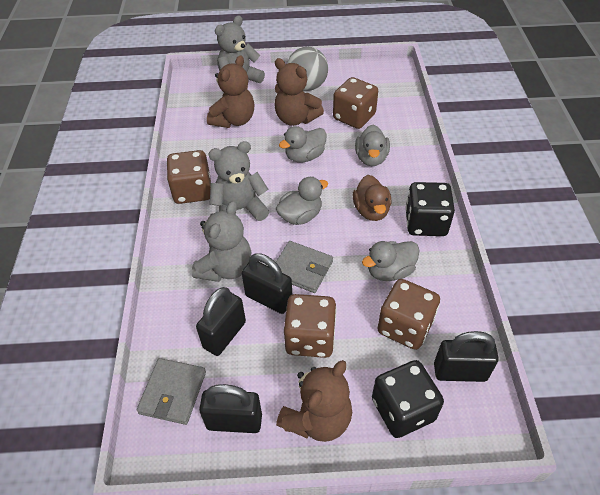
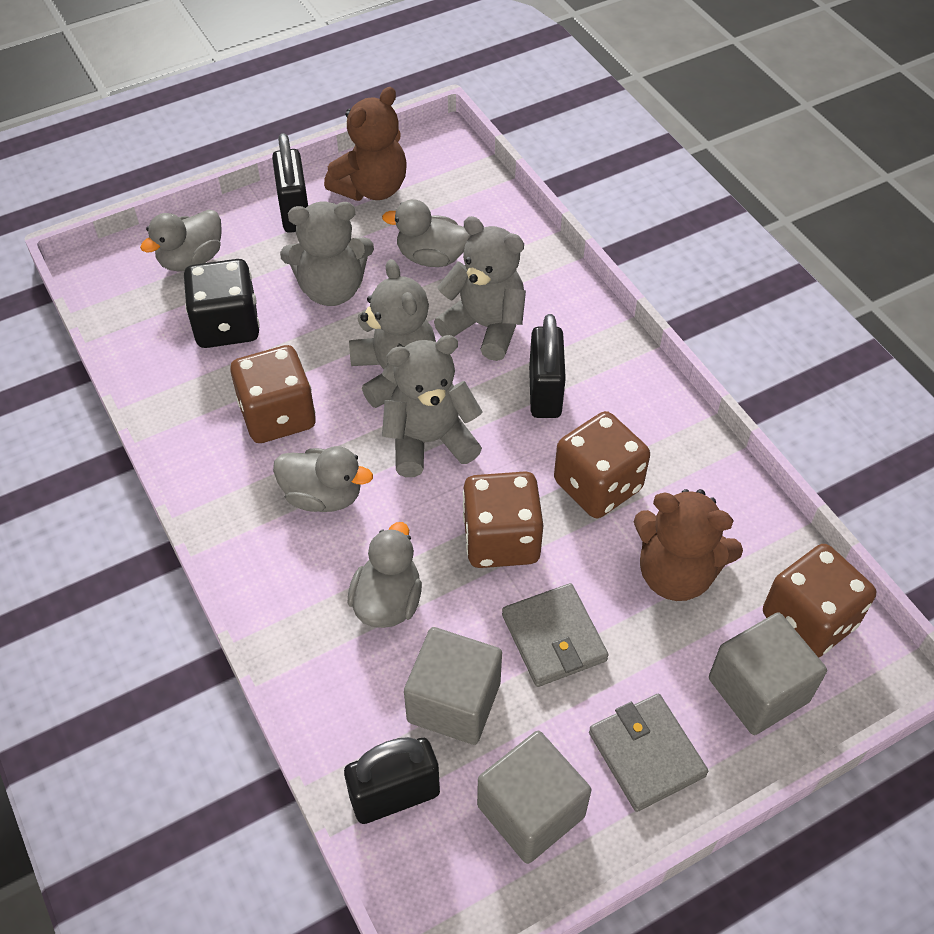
black dice: [372,360,444,438] [405,182,455,236] = 2 -> [184,259,260,348] = 1
black padlock: [196,287,246,356] [199,384,262,433] [242,253,292,314] [434,331,499,382] = 4 -> [272,133,308,233] [344,737,440,824] [529,314,566,418] = 3
brown duck: [353,175,391,221] = 1 -> none = 0
brown teddy bear: [207,55,254,128] [274,58,324,126] [276,360,352,442] = 3 -> [324,87,406,201] [634,489,743,601] = 2
grey ball: [287,47,328,91] = 1 -> none = 0
grey cube: none = 0 -> [404,627,502,745] [477,731,591,864] [709,612,827,735] = 3
grey teddy bear: [192,201,251,282] [208,141,269,221] [215,15,265,83] = 3 -> [280,201,374,306] [349,259,436,408] [382,335,483,477] [434,216,526,361] = 4

